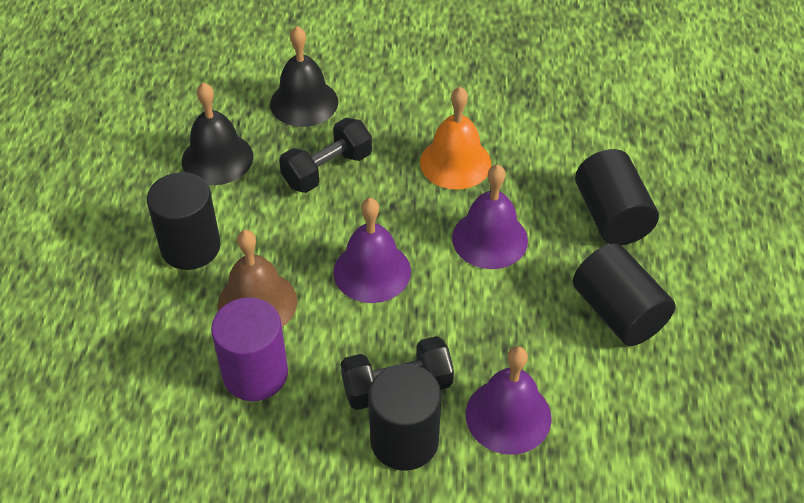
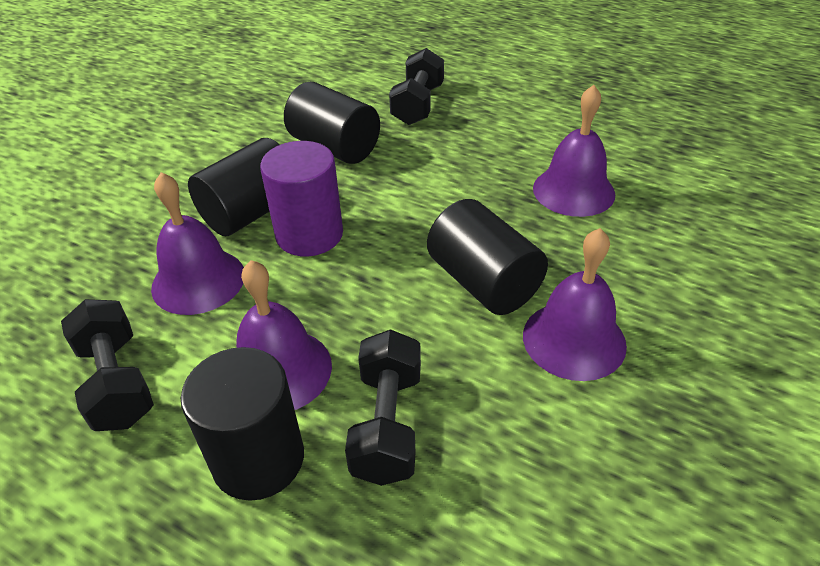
black bell: [182,82,253,185] [270,26,338,127] = 2 -> none = 0
black dumbbell: [279,118,372,193] [341,336,454,410] = 2 -> [61,299,154,431] [345,329,421,486] [389,48,444,125] = 3
brown bell: [218,230,297,327] = 1 -> none = 0
orange bell: [420,87,491,190] = 1 -> none = 0
purple bell: [333,198,411,303] [452,164,528,269] [466,346,552,455] = 3 -> [151,172,244,315] [236,260,332,410] [523,228,627,381] [533,85,615,217] = 4

